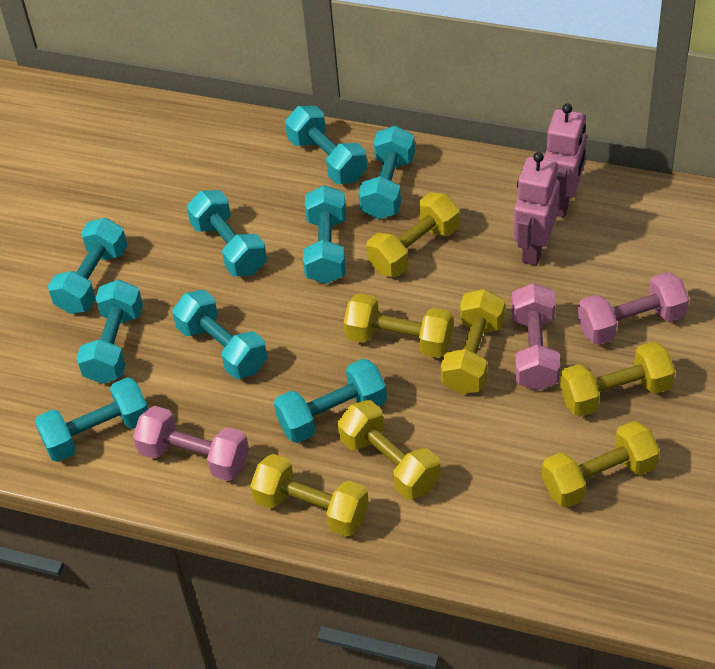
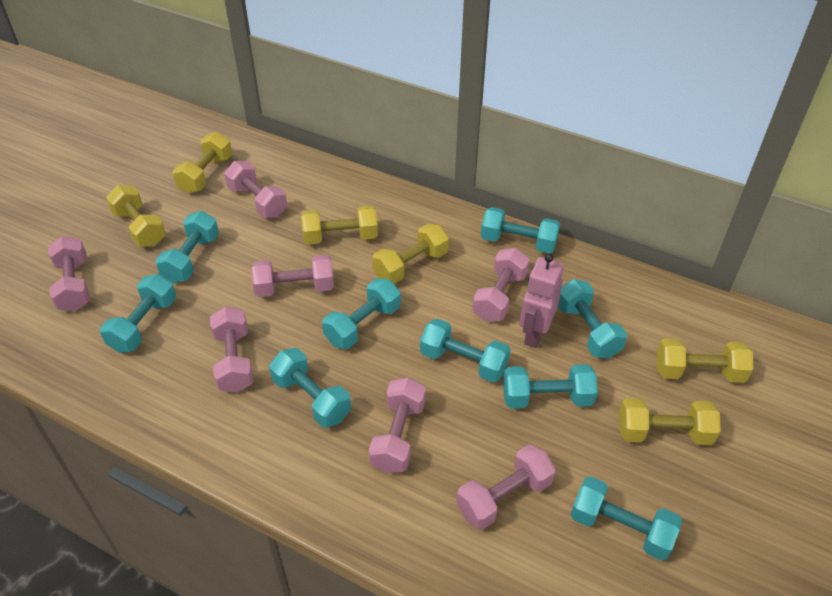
pink dumbbell: [133,406,249,481] [512,283,560,391] [578,272,689,345] = 3 -> [48,236,90,311] [210,306,253,393] [224,161,287,218] [251,255,334,297] [369,377,426,473] [456,444,556,530] [472,248,530,322] = 7
pink robot: [513,152,560,266] [544,104,586,217] = 2 -> [520,254,564,348] = 1
yellow dumbbell: [250,454,369,537] [337,400,441,500] [343,293,453,358] [366,192,460,277] [441,289,505,394] [542,421,660,508] [560,342,675,417] = 7 -> [106,185,166,247] [173,132,232,193] [301,205,378,244] [372,224,449,284] [619,398,721,445] [657,338,754,383] = 6

